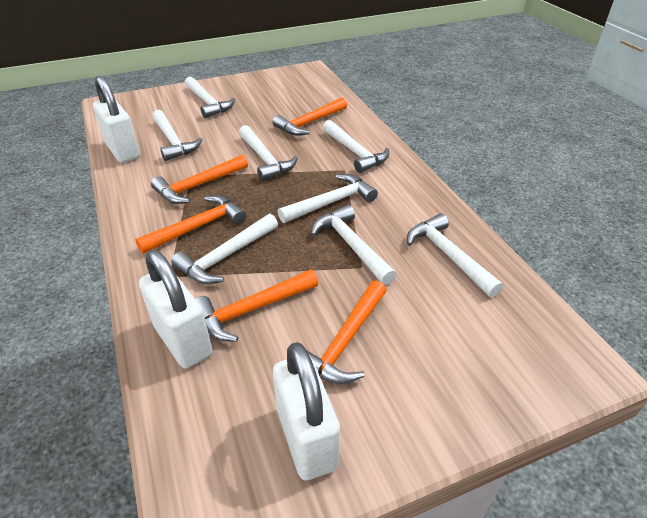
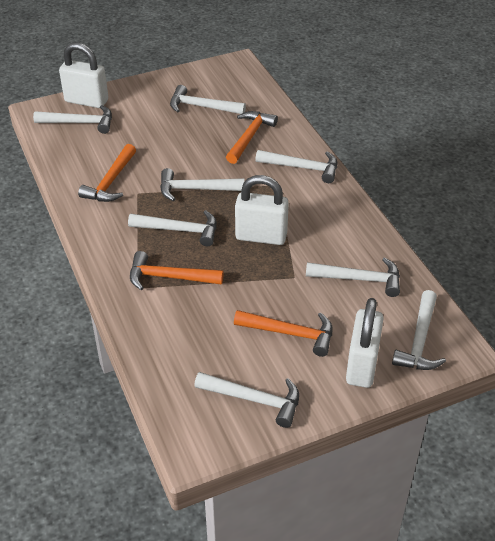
orange hammer: [135,195,246,254] [151,155,248,204] [196,269,319,342] [272,97,347,136] [307,280,387,384] = 5 -> [78,144,136,202] [130,251,224,290] [226,111,278,164] [234,310,332,357] = 4

